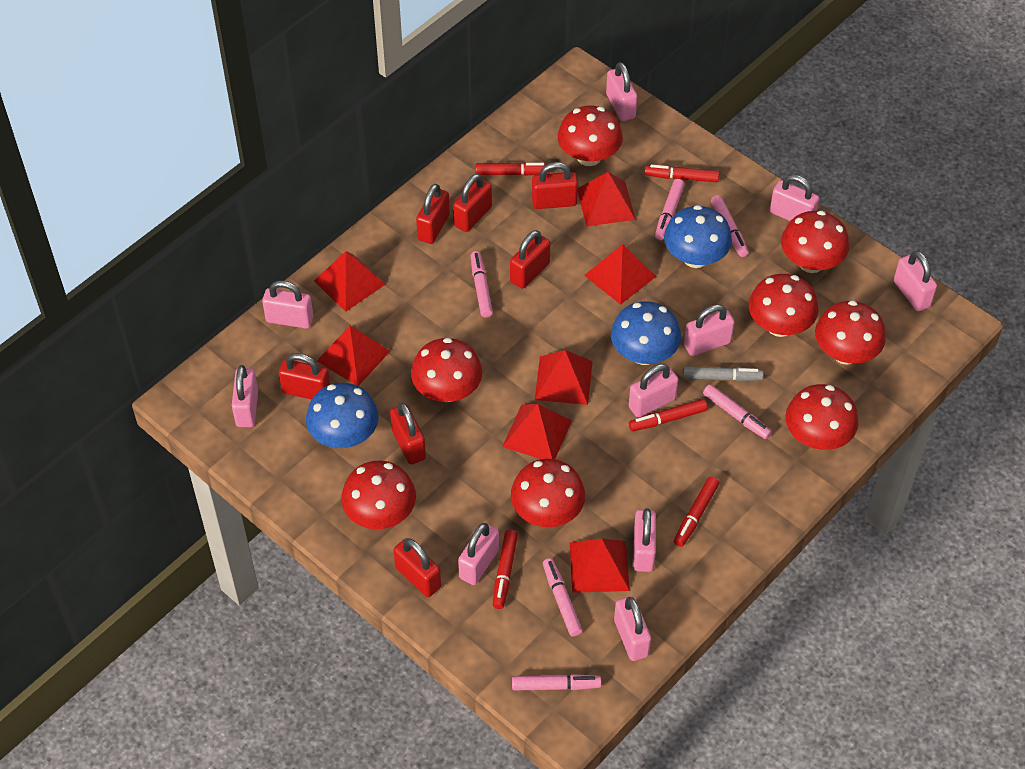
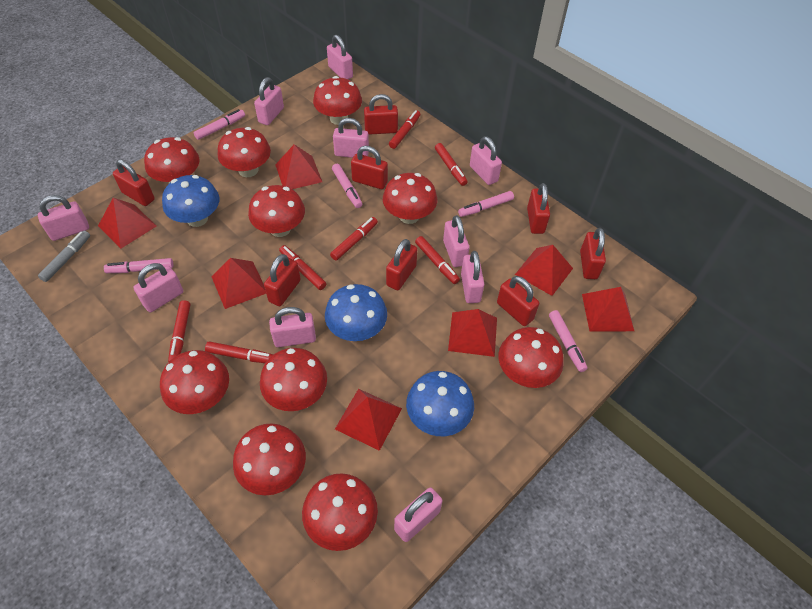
pink marker: [471,251,493,318] [512,674,601,690] [543,558,582,637] [655,179,684,240] [703,384,772,439] [711,195,749,257] = 6 -> [104,258,173,273] [194,109,245,140] [332,164,362,208] [458,191,514,217] [549,310,588,372] = 5
red marker: [475,162,549,176] [493,530,518,609] [629,399,707,431] [644,164,719,182] [674,476,719,547] = 5 -> [168,300,190,362] [205,341,273,363] [279,245,326,290] [330,217,378,261] [389,110,420,149] [415,236,460,284] [435,143,468,186] = 7
red mushroom: [341,460,416,529] [411,338,482,402] [511,459,585,527] [558,106,623,166] [749,274,819,337] [781,211,849,273] [786,384,859,450] [815,300,886,365] = 8 -> [144,137,199,183] [160,350,229,414] [218,127,271,177] [233,423,306,495] [248,185,305,237] [260,348,327,411] [302,473,378,551] [313,76,362,125] [383,173,437,224] [499,327,564,388] = 10
red padlock: [279,353,330,400] [390,403,426,465] [394,538,441,597] [416,184,450,244] [453,174,492,232] [510,230,550,289] [532,162,578,209] = 7 -> [113,159,155,206] [264,254,301,306] [351,146,388,189] [364,94,398,135] [386,239,417,290] [497,276,539,326] [527,183,550,234] [580,228,606,279] = 8

